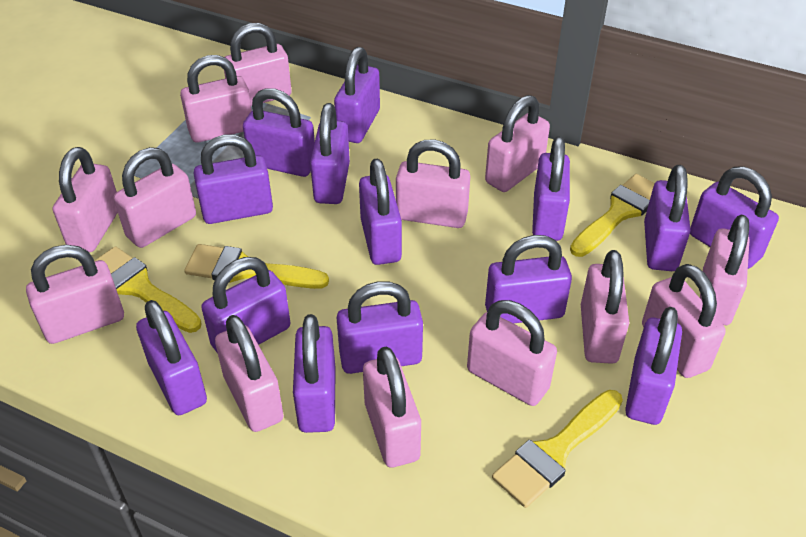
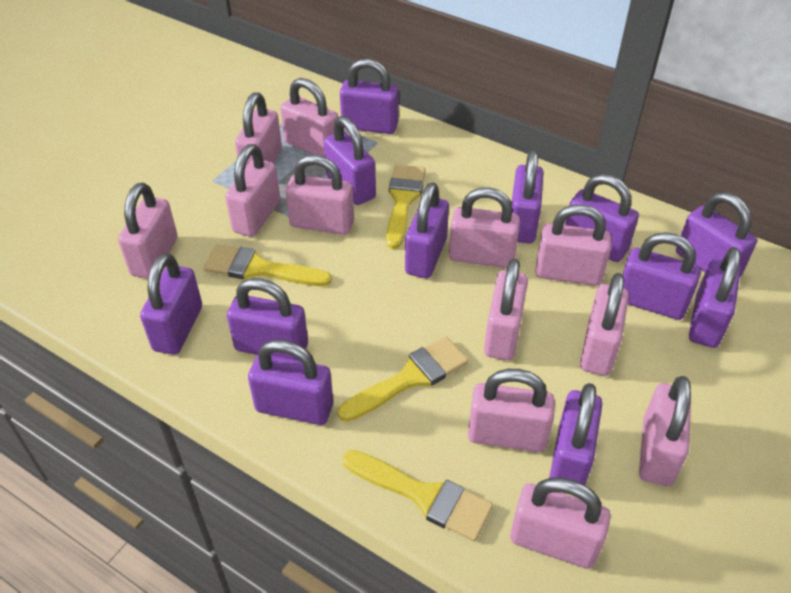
pink padlock: [26,245,124,344] [53,147,118,252] [114,147,196,248] [180,55,252,143] [215,315,284,432] [224,23,292,106] [363,347,421,468] [396,140,470,228] [467,300,557,406] [485,95,550,192] [581,250,629,364] [642,264,726,378] [700,215,749,325] = 13 -> [118,183,178,279] [225,144,280,237] [235,92,282,168] [280,78,338,157] [286,155,354,235] [449,187,520,268] [468,369,555,452] [484,258,528,360] [510,477,611,569] [535,204,611,286] [580,273,629,376] [639,376,691,486] = 12
purple padlock: [136,300,207,415] [194,135,273,224] [201,257,290,354] [243,88,315,177] [293,314,336,433] [310,103,350,204] [334,47,380,143] [337,281,423,374] [359,159,402,265] [485,235,572,324] [532,136,570,241] [625,307,682,425] [644,165,691,271] [690,166,779,269] = 14 -> [140,253,202,355] [227,278,308,361] [248,339,333,425] [324,116,376,205] [340,58,399,134] [405,182,449,278] [512,150,543,243] [549,383,602,485] [565,174,639,262] [622,232,701,320] [676,192,757,277] [689,247,740,348] = 12

